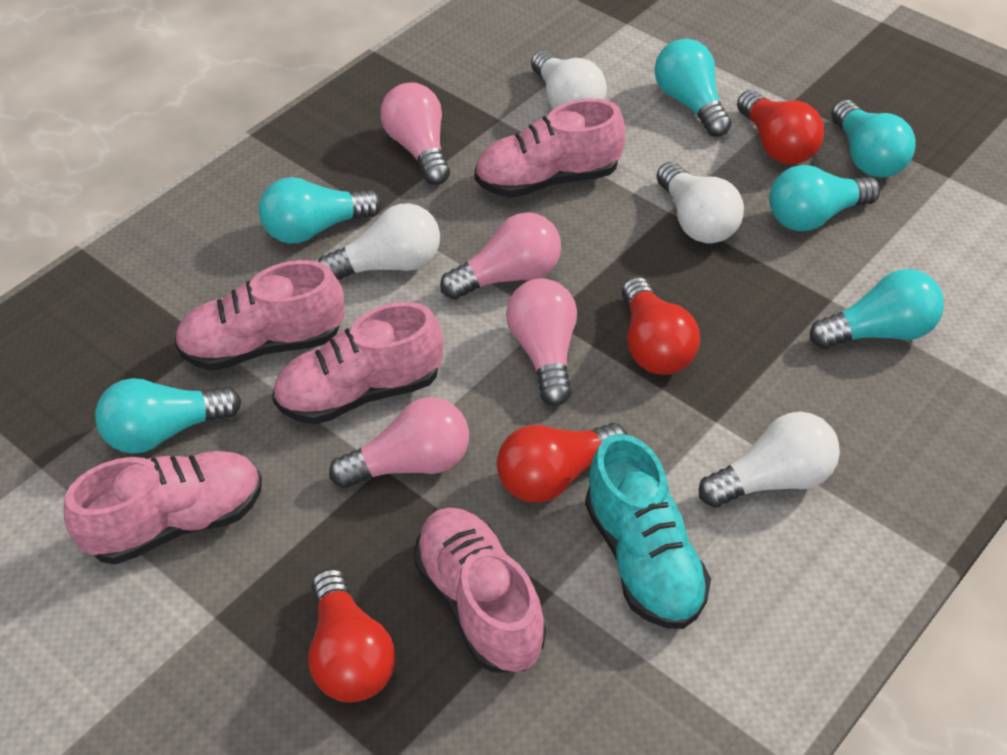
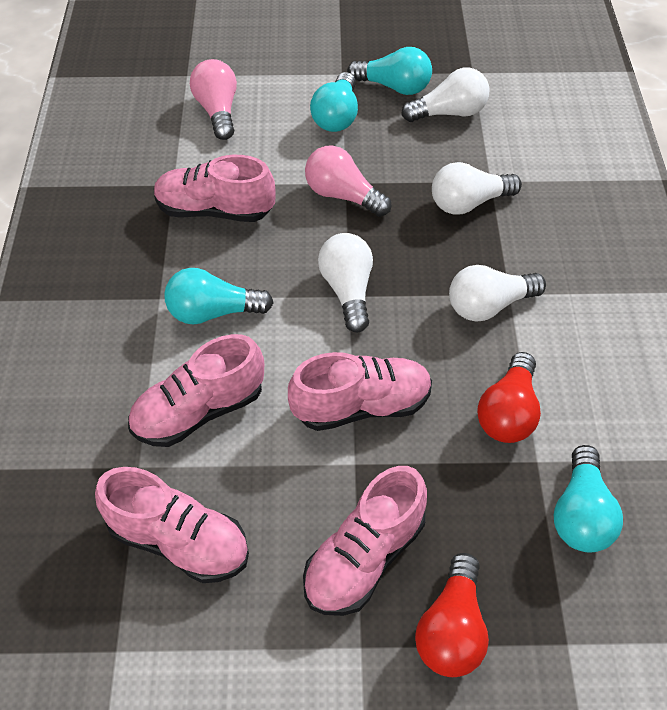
pink light bulb: [329,397,469,488] [380,83,450,185] [440,212,561,300] [506,278,577,406] = 4 -> [190,59,237,140] [305,145,392,217] = 2
red light bulb: [308,568,395,703] [497,423,628,503] [622,277,700,375] [737,90,824,164] = 4 -> [415,553,489,677] [477,352,541,443] = 2
turquoise light bulb: [95,378,241,454] [259,177,382,244] [655,39,732,137] [769,165,880,231] [810,269,944,349] [831,100,916,178] = 6 -> [164,268,274,325] [310,72,358,132] [347,47,432,95] [554,445,623,552] = 4
turquoise shoe: [585,434,711,629] = 1 -> none = 0

